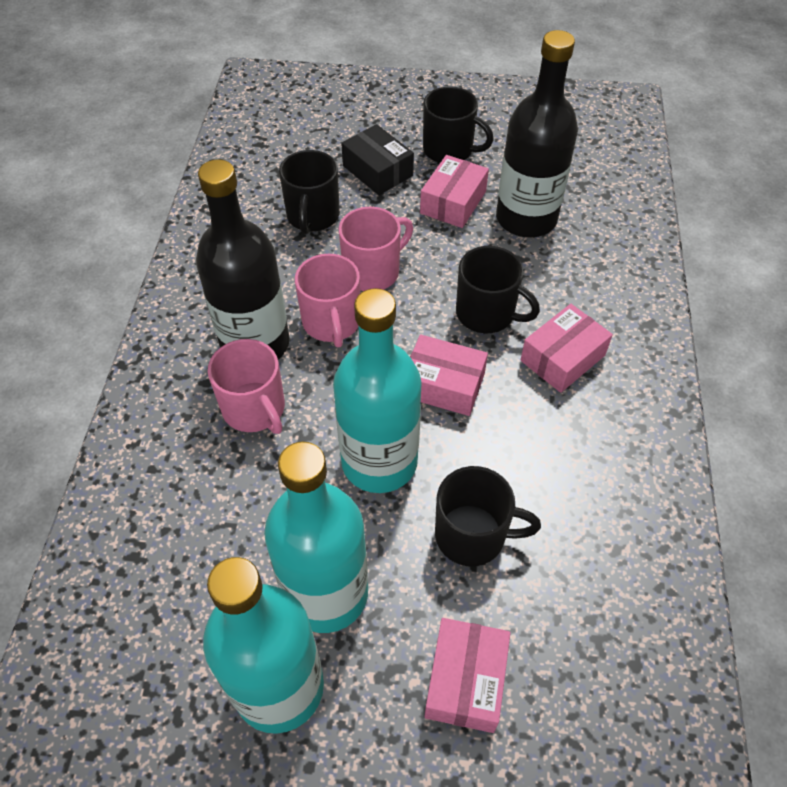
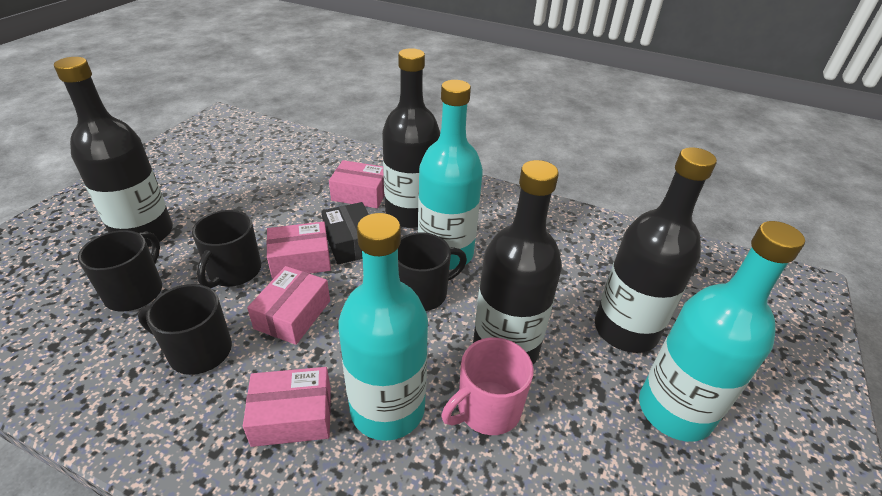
black bottle: [196,159,289,359] [496,30,578,238] = 2 -> [54,57,173,247] [382,48,440,228] [473,160,562,364] [595,147,717,353] = 4
pink mug: [208,339,285,434] [295,254,360,347] [338,207,413,291] = 3 -> [442,337,534,435] = 1

